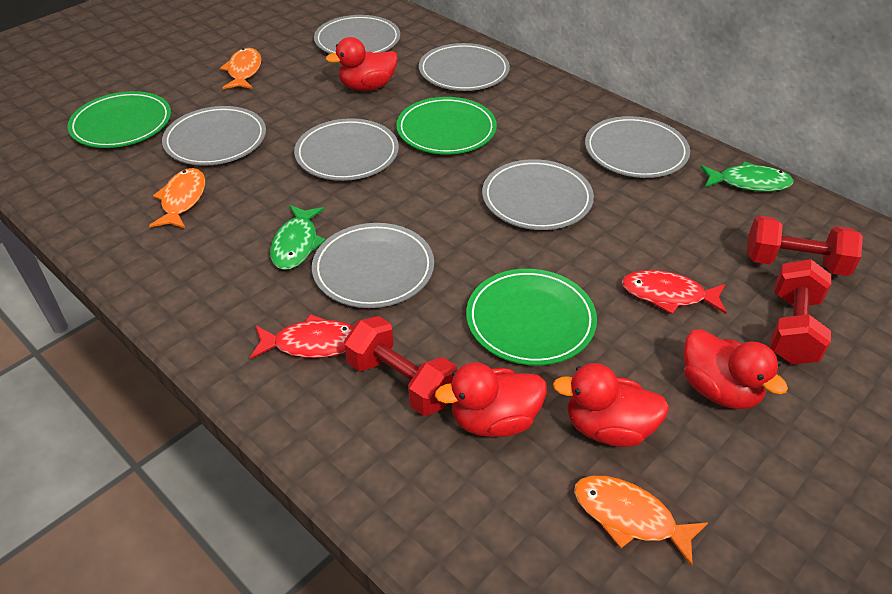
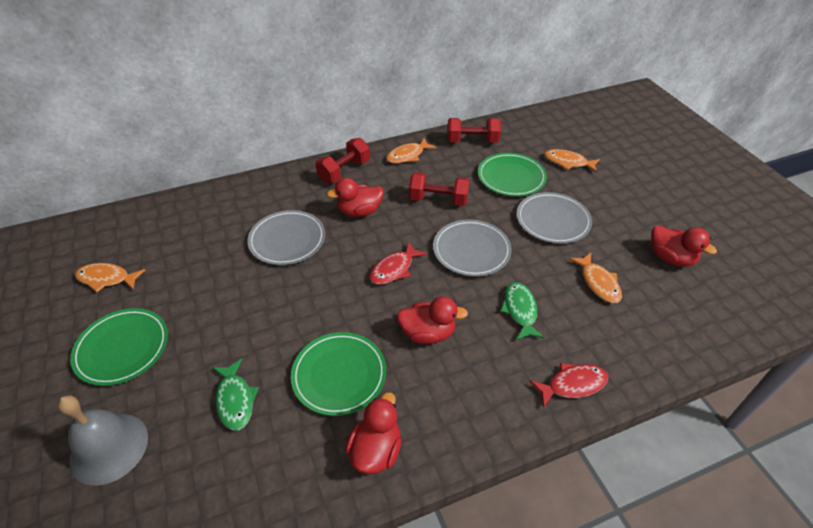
grey bell: none = 0 -> [58,395,148,486] = 1
grey plate: [162,106,266,166] [294,118,399,181] [312,223,434,308] [314,15,400,54] [419,43,510,91] [482,159,594,230] [585,116,690,178] = 7 -> [247,210,325,265] [433,220,512,277] [517,192,592,244] = 3
orange fish: [149,168,205,229] [220,48,261,89] [574,476,708,567] = 3 -> [75,263,146,292] [386,138,437,163] [544,149,600,173] [569,253,622,303] = 4

